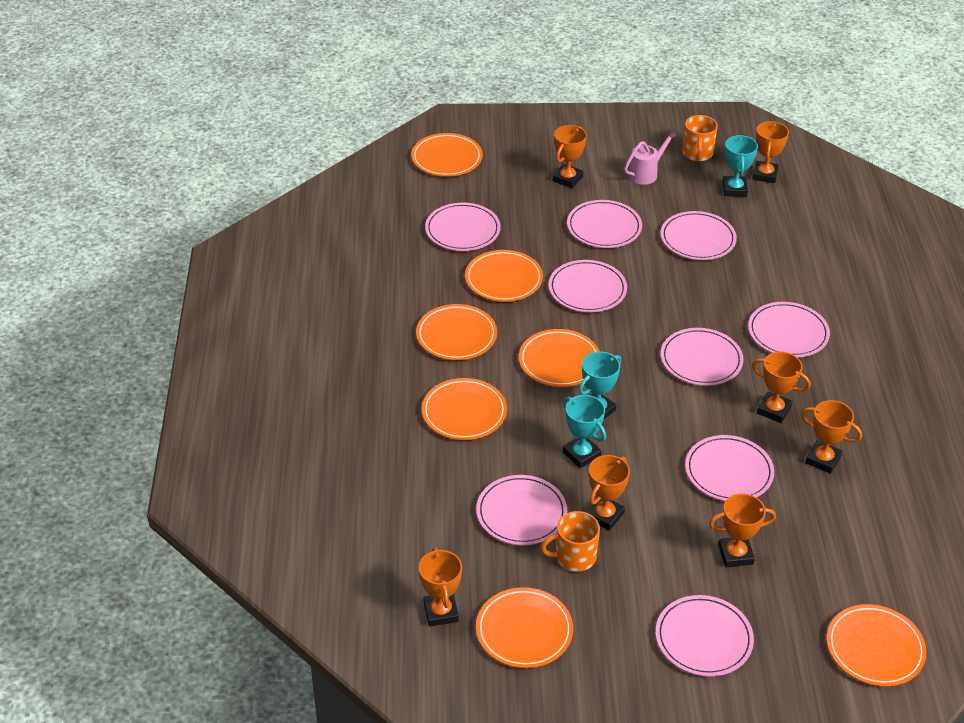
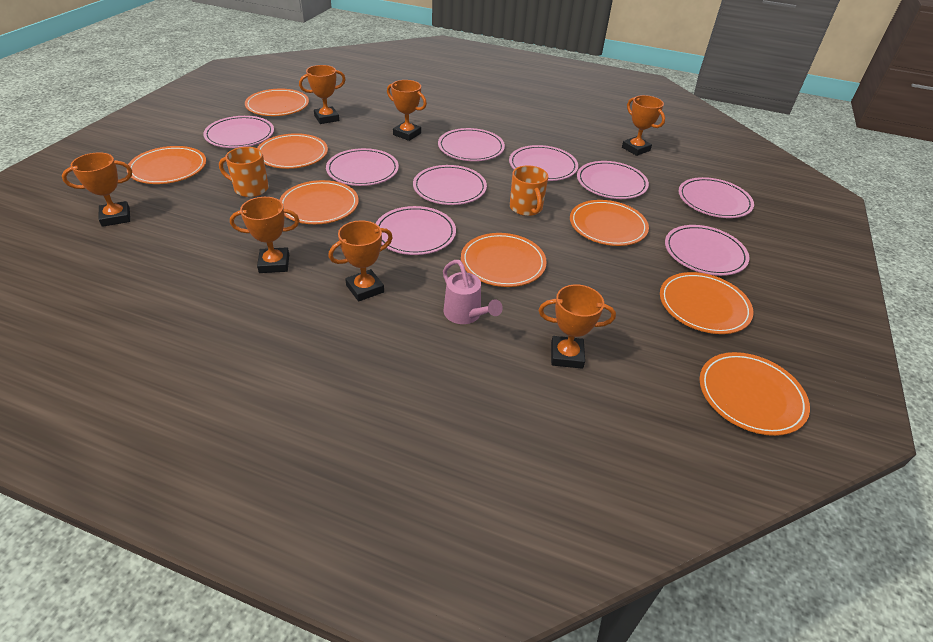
orange plate: [411,133,483,177] [416,304,497,360] [422,378,507,440] [465,250,543,302] [476,587,573,668] [519,329,600,387] [827,604,927,686] = 7 -> [127,146,206,184] [245,89,309,116] [257,133,328,169] [279,180,359,224] [461,233,547,287] [570,200,649,246] [660,272,754,334] [700,352,810,436] = 8
turquoise trophy: [563,395,606,468] [579,352,621,419] [723,135,758,197] = 3 -> none = 0

